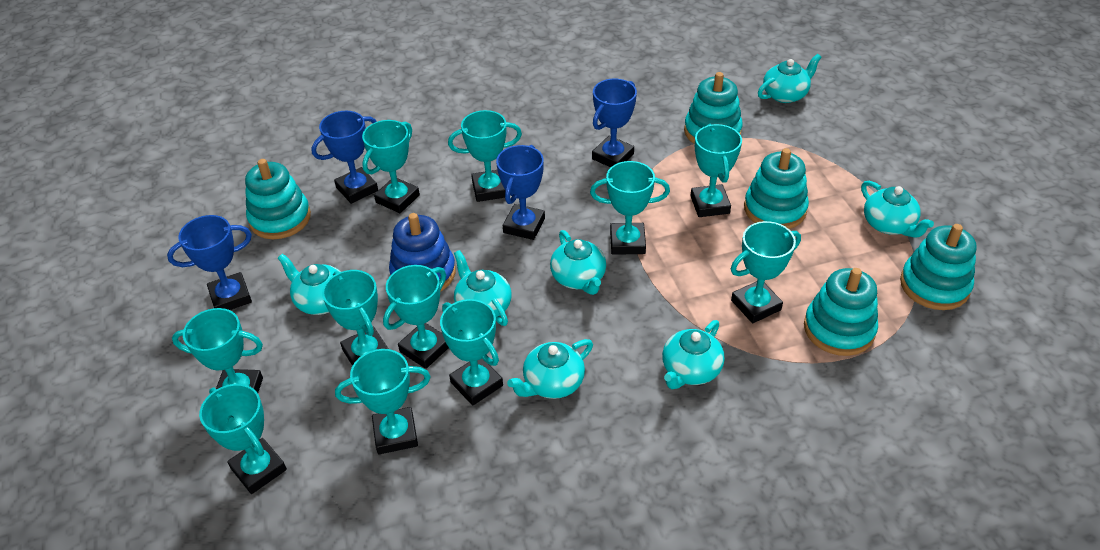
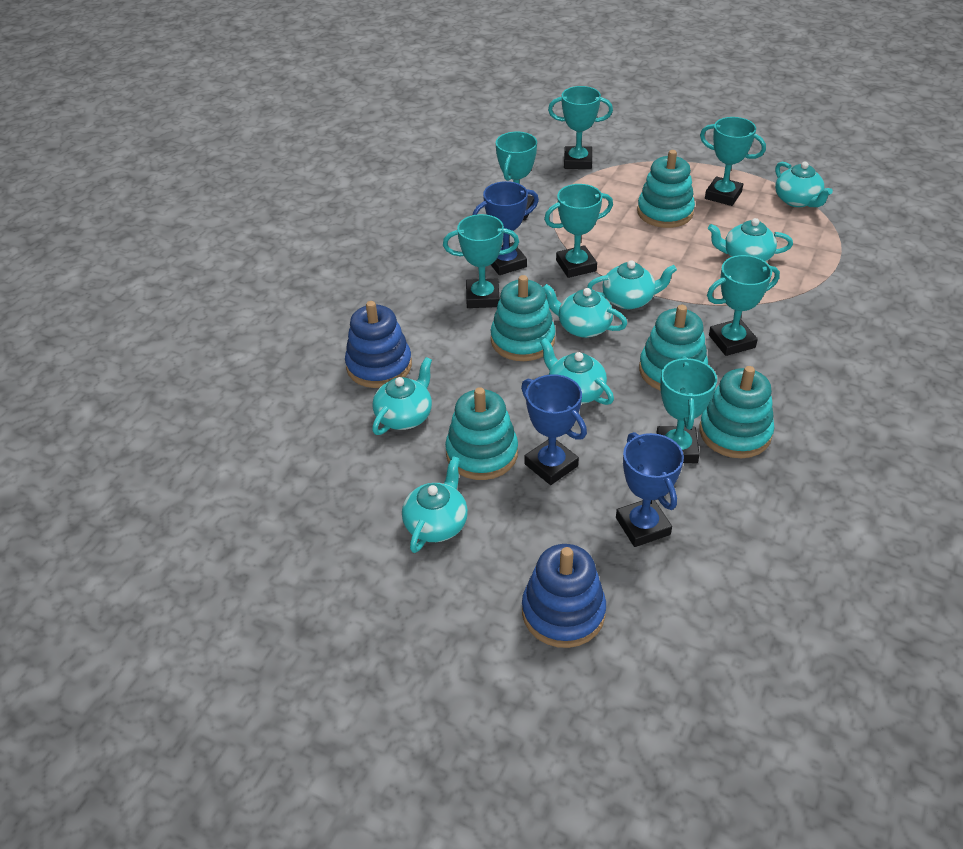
blue stacking toy: [389,213,456,292] = 1 -> [345,301,412,388] [522,544,606,648] = 2
blue trophy: [167,215,252,310] [311,111,378,204] [496,145,545,240] [592,79,637,167] = 4 -> [473,181,539,275] [521,374,587,485] [616,432,684,547] = 3
turquoise trophy: [172,308,263,393] [199,384,287,494] [322,270,389,366] [335,349,431,455] [362,120,420,213] [383,265,449,369] [440,299,503,405] [448,110,522,202] [590,161,670,255] [690,124,742,217] [731,221,801,323] = 11 -> [443,214,519,308] [496,132,537,220] [544,184,613,278] [548,86,613,169] [656,356,717,463] [700,117,766,206] [707,255,780,356] = 7

